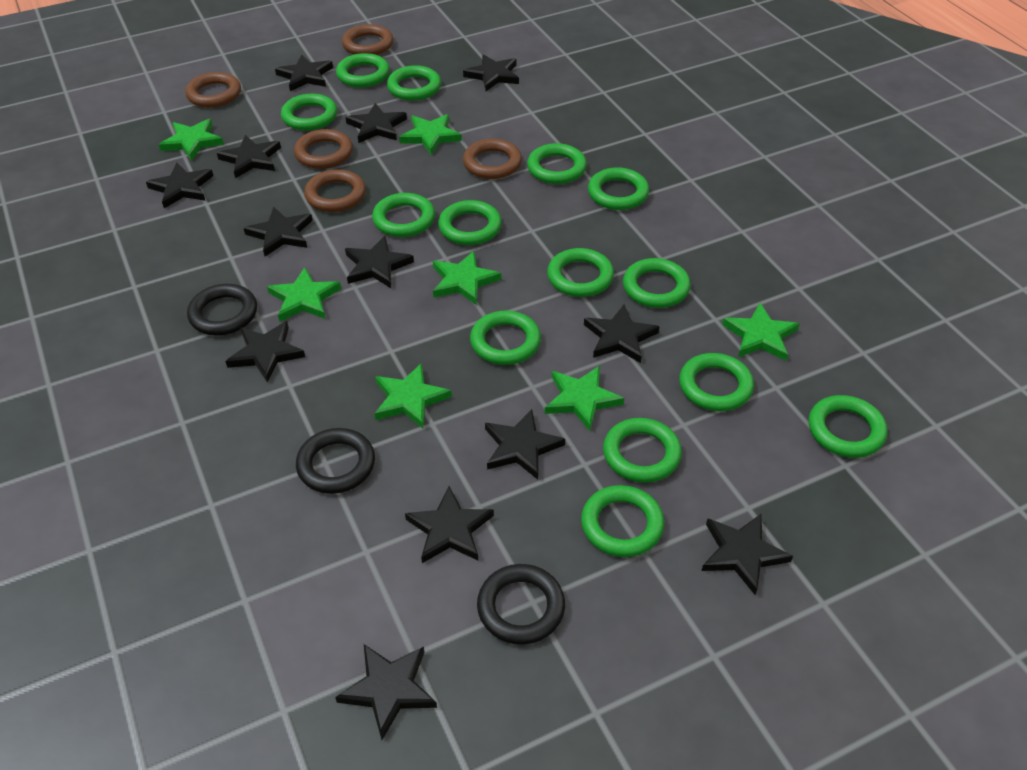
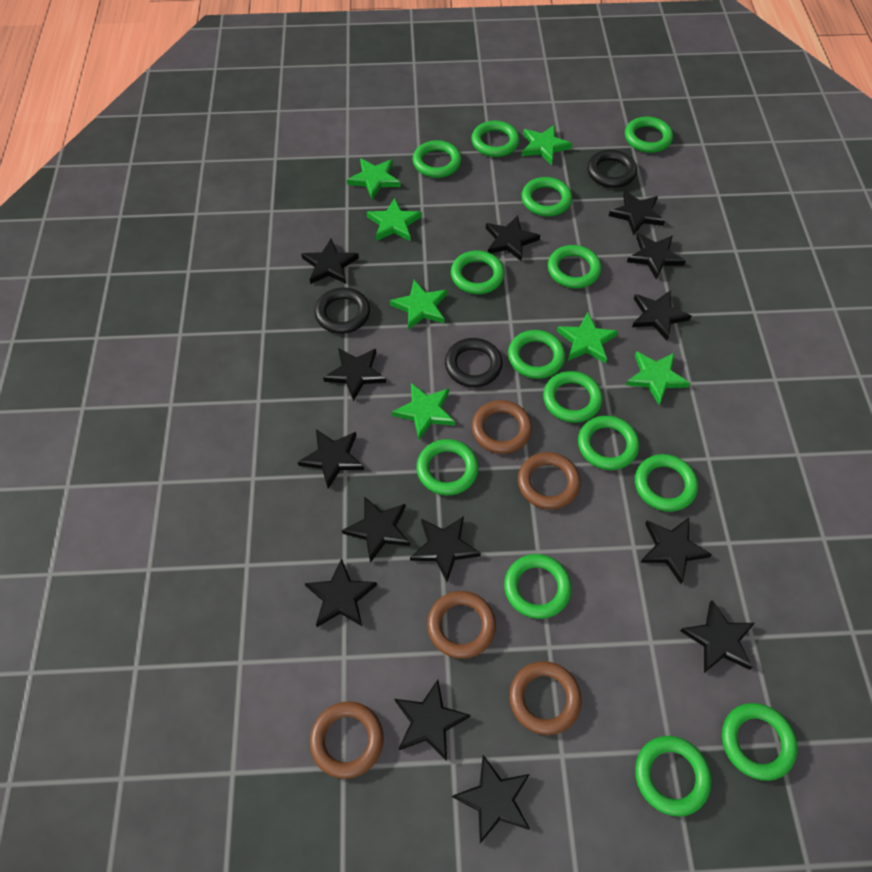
black star: [146,162,213,208] [217,135,281,178] [225,321,305,382] [244,206,313,256] [275,54,333,91] [335,644,437,740] [345,236,414,288] [346,103,407,143] [405,486,494,563] [463,54,519,91] [485,409,565,480] [584,304,659,363] [702,514,793,595] = 13 -> [298,429,364,489] [301,239,359,284] [305,558,377,627] [323,348,386,401] [342,496,410,563] [394,680,471,761] [410,516,481,582] [452,755,530,843] [486,215,540,262] [609,190,665,235] [627,233,686,280] [632,291,691,341] [640,518,712,584] [680,600,755,673] = 14

